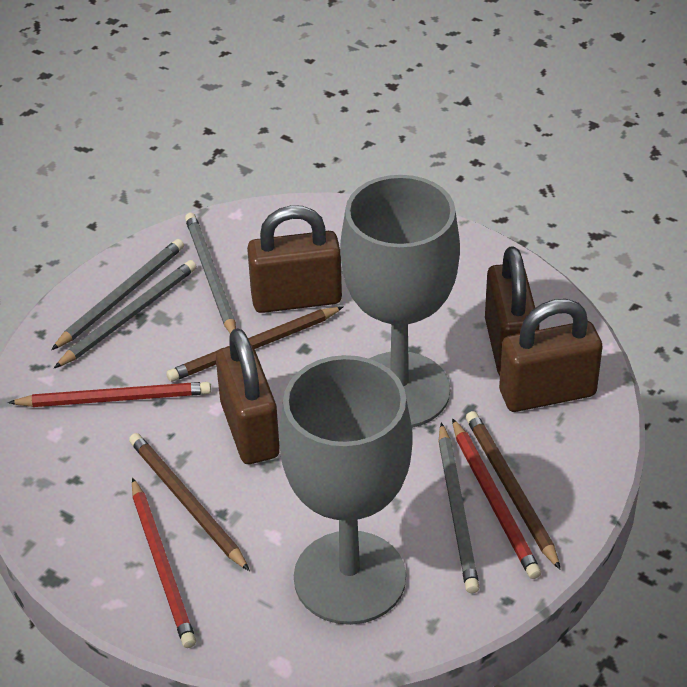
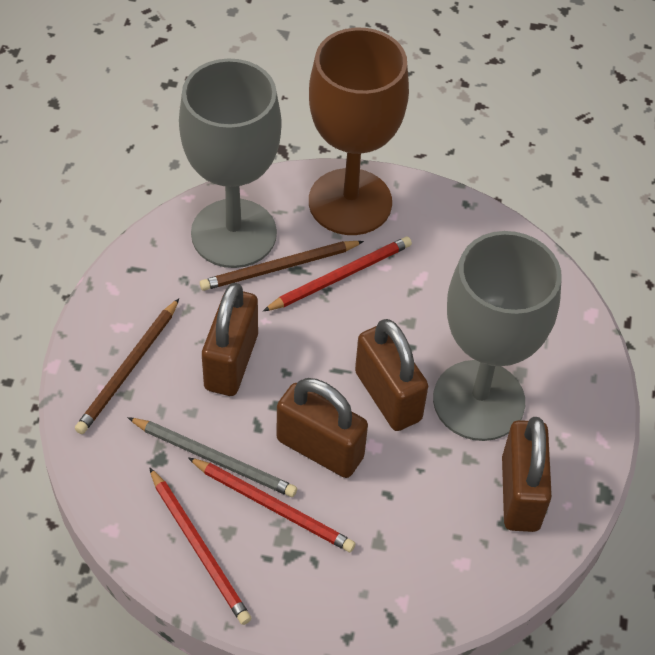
brown goblet: none = 0 -> [309,28,409,235] = 1
brown pencil: [129,433,250,571] [166,306,344,382] [466,411,561,570] = 3 -> [75,298,179,434] [200,241,364,291] = 2
grey pencil: [51,239,184,350] [54,260,197,368] [185,213,236,333] [438,422,479,593] = 4 -> [127,417,297,497] = 1

